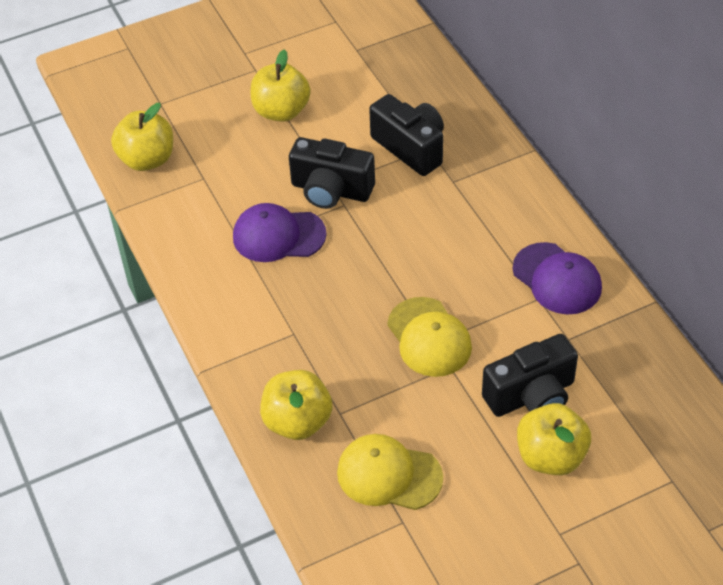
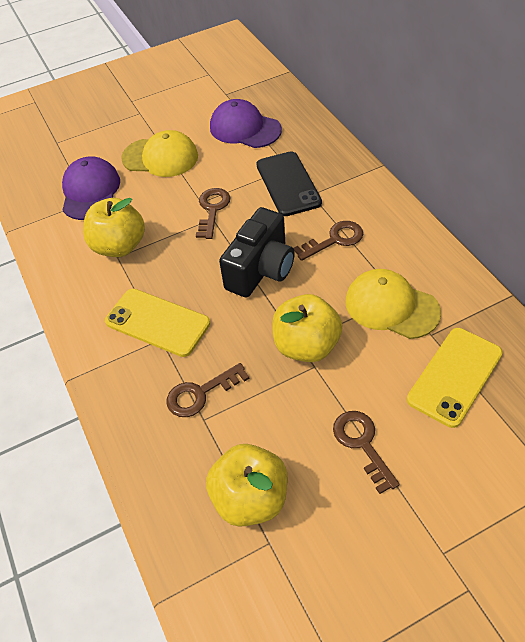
black camera: [289,137,375,209] [369,94,444,176] [482,334,578,417] = 3 -> [219,207,295,298] = 1
black phone: none = 0 -> [256,151,322,216] = 1
brown key: none = 0 -> [167,363,250,417] [196,188,230,239] [293,221,363,261] [333,411,400,494] = 4
yellow apple: [111,103,173,171] [251,49,311,122] [260,370,332,440] [517,403,591,475] = 4 -> [83,198,145,257] [206,444,288,527] [272,294,342,362] = 3
yellow phone: none = 0 -> [105,289,210,357] [407,328,503,428] = 2

